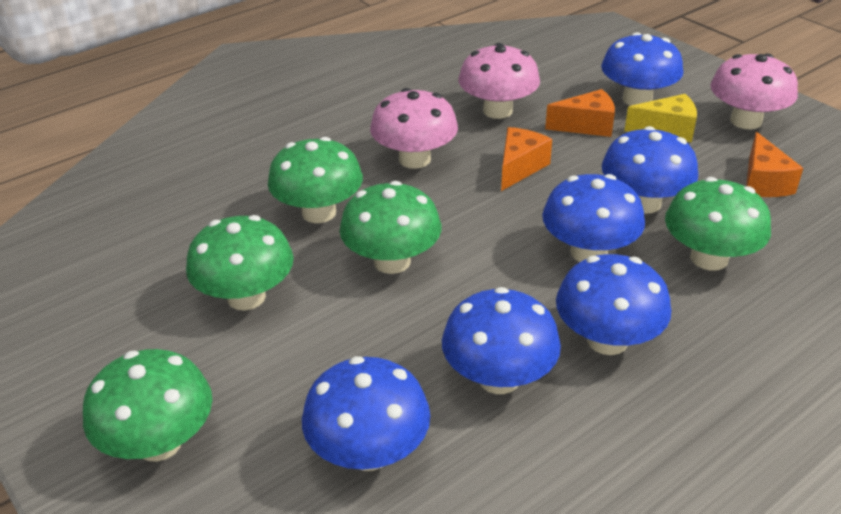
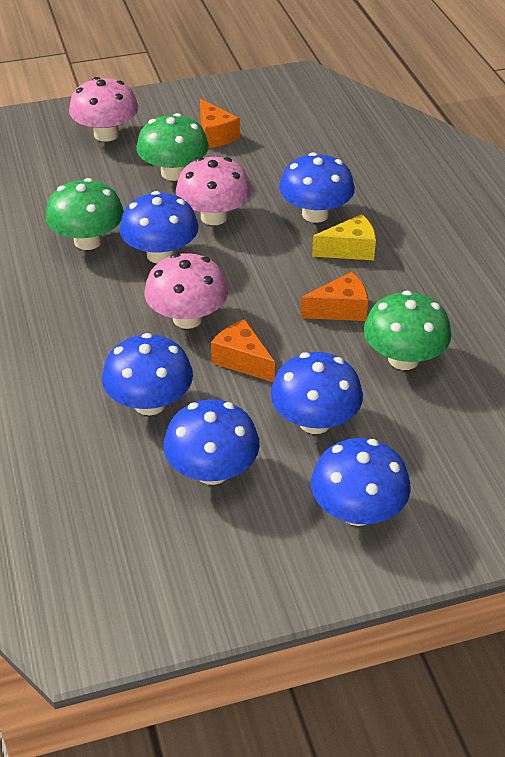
green mushroom: [83,349,212,462] [186,215,294,310] [268,137,363,223] [339,181,441,274] [665,177,771,271] = 5 -> [46,178,124,250] [137,113,209,181] [364,291,451,370] = 3

